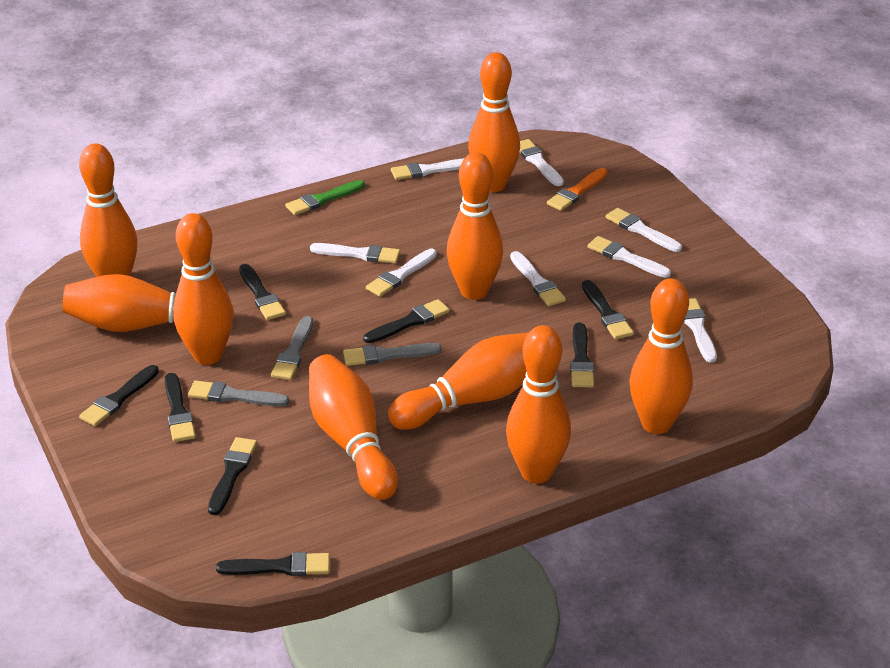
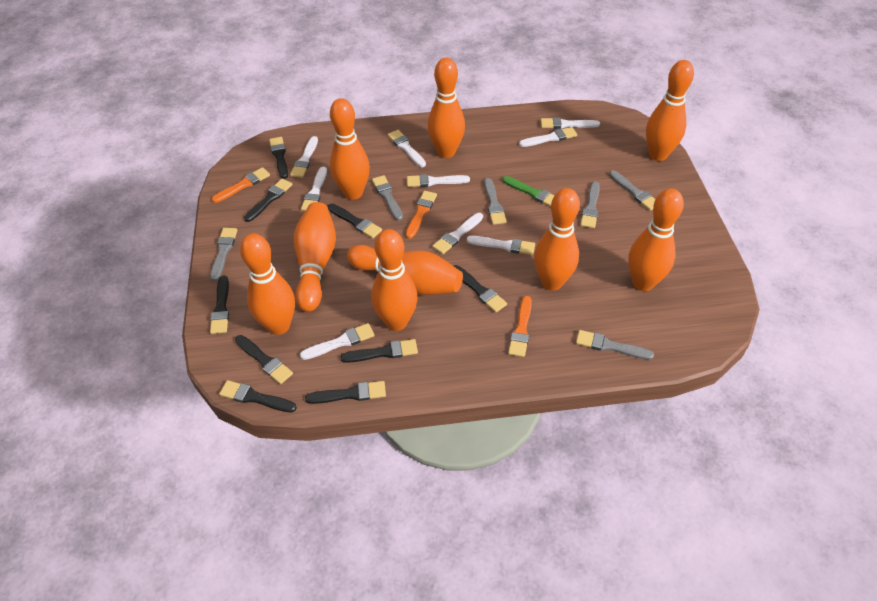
black brush: [79,365,159,426] [165,373,196,442] [208,437,257,515] [216,552,330,576] [239,264,286,320] [363,299,450,343] [570,323,594,388] [582,280,634,339] = 8 -> [210,275,229,334] [219,380,297,412] [235,335,293,384] [244,179,293,222] [269,137,288,179] [305,381,386,404] [328,204,382,238] [340,339,418,363] [454,265,507,313] = 9
grey brush: [188,380,289,406] [271,316,313,380] [343,343,441,366] = 3 -> [210,228,238,281] [372,175,403,221] [484,178,507,225] [576,330,654,360] [580,182,600,228] [609,170,656,211] = 6
orange brush: [547,168,607,211] = 1 -> [212,167,270,203] [406,191,437,239] [508,296,532,357] = 3
white brush: [310,243,400,263] [366,249,437,297] [391,158,464,180] [510,251,566,306] [520,139,564,186] [588,236,671,278] [606,208,682,252] [683,298,717,363] = 8 -> [290,136,318,178] [300,323,375,360] [301,167,327,211] [387,130,426,167] [407,174,470,187] [432,213,483,254] [467,236,535,255] [519,127,577,147] [541,117,600,129] = 9

